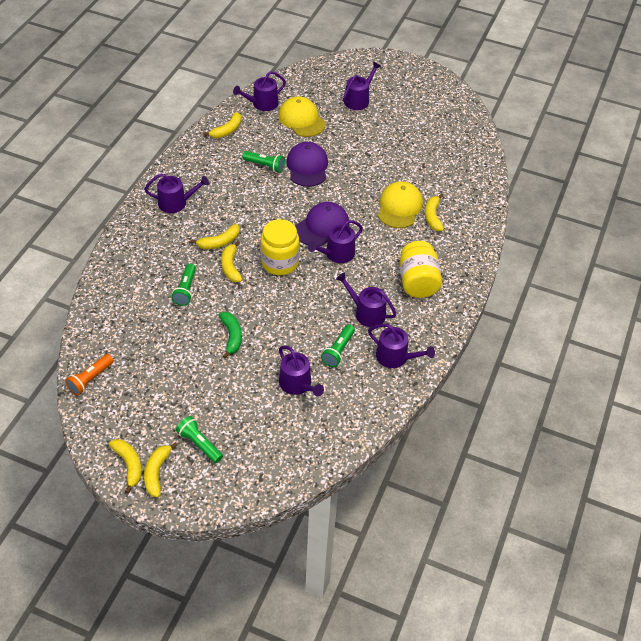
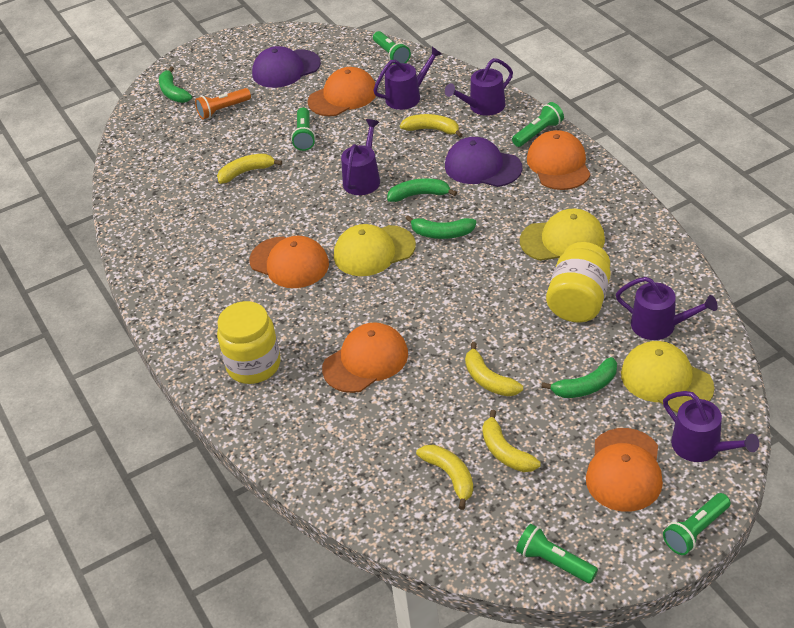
green banana: [219,312,242,358] = 1 -> [159,67,192,103] [387,178,457,202] [405,215,477,239] [541,357,617,398] = 4
green flashlight: [171,264,196,306] [176,416,223,463] [242,151,285,173] [321,325,355,367] = 4 -> [291,107,316,151] [373,31,411,64] [512,102,564,147] [516,524,598,583] [663,493,730,555] = 5
orange cap: none = 0 -> [249,236,329,288] [308,67,376,116] [322,322,408,393] [527,130,590,190] [586,428,663,512] = 5
purple watering can: [144,174,209,213] [233,71,286,111] [279,346,324,396] [308,220,363,263] [336,272,397,327] [343,62,381,110] [368,324,435,368] = 7 -> [341,119,380,195] [373,47,442,110] [445,58,513,116] [616,277,718,340] [663,391,759,462] = 5
yellow banana: [109,439,142,494] [144,442,178,497] [190,224,240,249] [203,112,242,138] [221,241,243,282] [425,194,444,231] = 6 -> [217,154,282,184] [400,114,463,138] [416,445,473,510] [465,342,523,397] [482,410,541,472] = 5
yellow cap: [278,96,326,137] [378,181,423,228] = 2 -> [334,224,416,276] [520,209,605,261] [621,341,714,413] = 3

